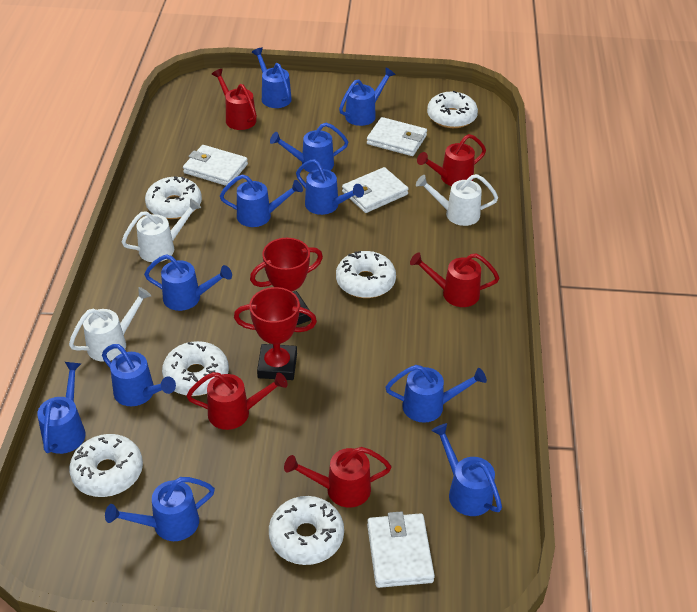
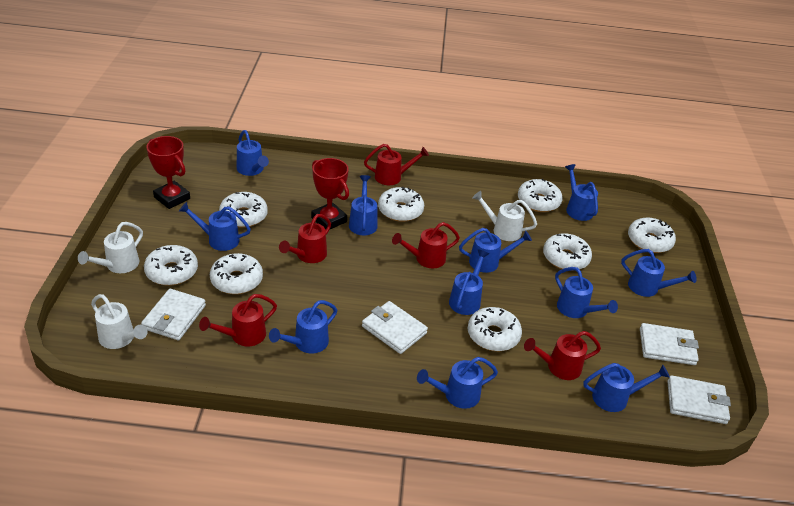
white donut: [69,434,143,497] [145,176,202,219] [162,341,229,396] [269,496,344,565] [336,251,396,298] [427,91,478,128] = 6 -> [144,245,198,286] [210,253,263,294] [219,192,268,228] [378,187,424,222] [468,307,522,351] [518,179,563,212] [543,233,592,271] [628,217,676,253] = 8

